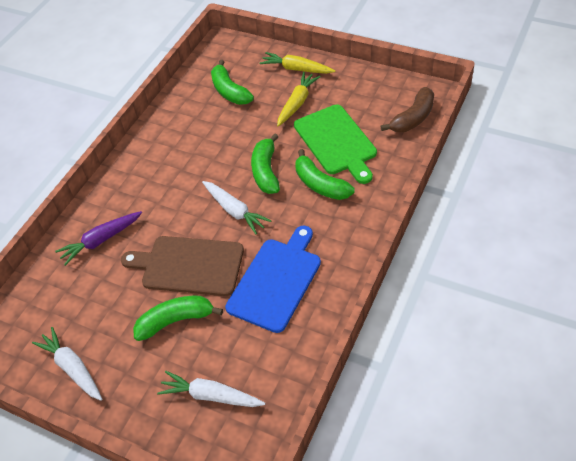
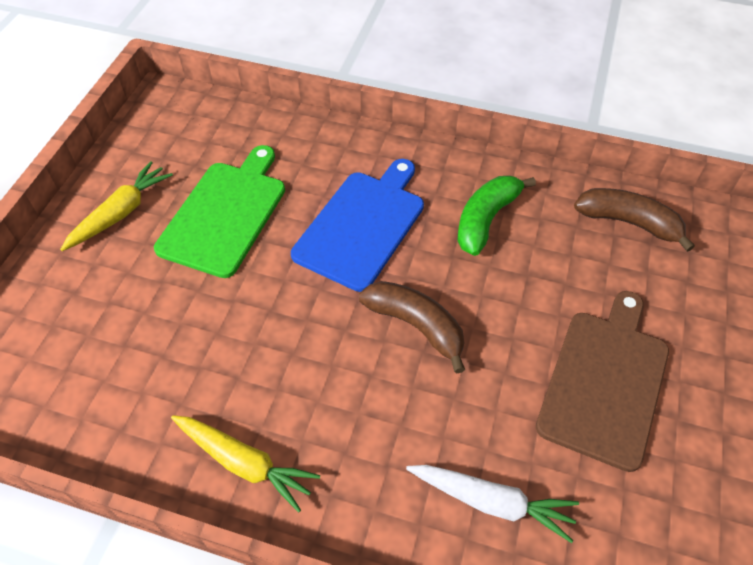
brown banana: [380,87,434,132] = 1 -> [359,281,465,373] [574,188,695,252] = 2
green banana: [133,296,223,341] [211,60,254,105] [251,133,280,194] [295,149,354,200] = 4 -> [457,176,536,256] = 1
purple carrot: [55,211,142,266] = 1 -> none = 0
white carrot: [32,327,102,401] [157,371,265,407] [202,181,271,234] = 3 -> [406,465,579,543] = 1

